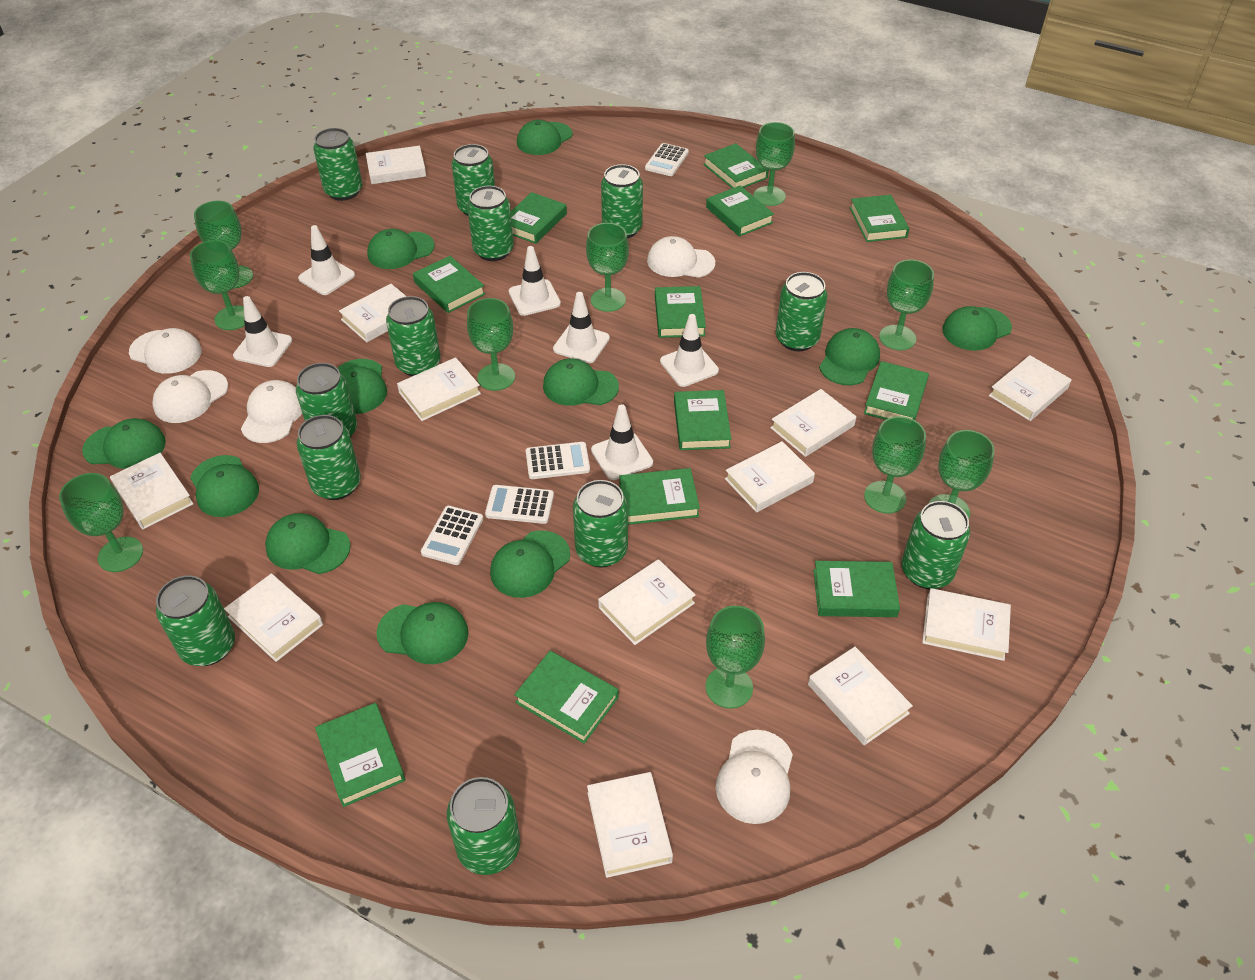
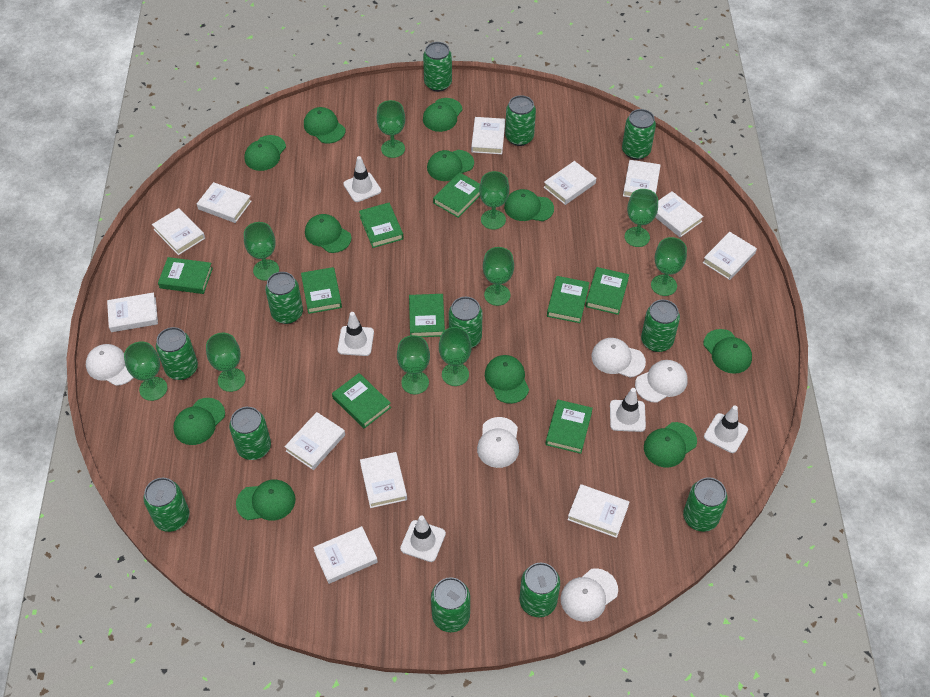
green book: [315,703,405,807] [413,256,485,313] [511,192,567,244] [514,651,619,744] [619,468,700,525] [655,286,706,338] [674,390,731,450] [703,143,769,188] [706,185,774,237] [813,561,900,617] [850,195,909,242] [864,361,929,420] = 12 -> [158,257,213,294] [301,267,342,314] [332,373,391,428] [359,203,404,248] [409,294,445,337] [433,172,480,218] [546,400,593,454] [547,276,589,323] [586,267,629,315] = 9
white calculator: [421,506,483,565] [485,485,554,524] [526,442,590,479] [645,143,689,176] = 4 -> none = 0
white traffic cone: [233,296,292,367] [298,225,355,295] [509,246,561,316] [553,292,610,363] [591,404,653,480] [660,314,719,387] = 6 -> [337,312,374,356] [343,156,381,202] [400,516,446,562] [610,388,646,432] [704,405,748,453] = 5

